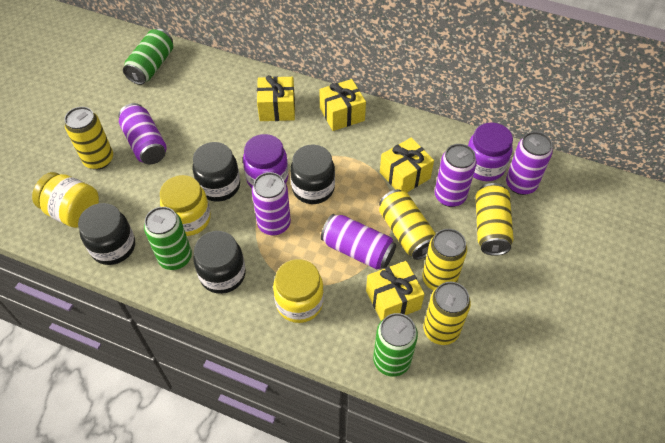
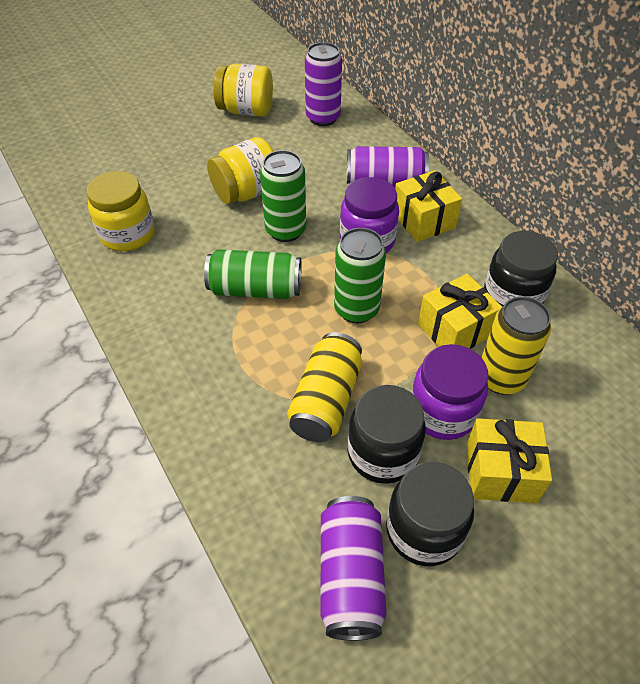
black jar: [78,203,135,265] [192,142,240,202] [193,231,246,294] [290,144,335,204] = 4 -> [347,385,426,484] [386,462,474,566] [484,231,558,307] = 3
purple can: [119,103,167,165] [252,172,291,236] [321,214,396,270] [435,144,477,207] [506,132,553,195] = 5 -> [305,42,342,126] [320,496,386,641] [347,146,429,188] = 3
yellow can: [64,107,113,170] [379,189,436,260] [422,229,467,290] [423,282,471,345] [476,183,513,256] = 5 -> [287,332,362,442] [481,296,551,395] = 2
yellow gift: [257,75,295,121] [319,79,366,131] [366,261,425,321] [380,138,434,192] = 4 -> [395,170,462,242] [418,274,502,349] [467,418,552,503] = 3

